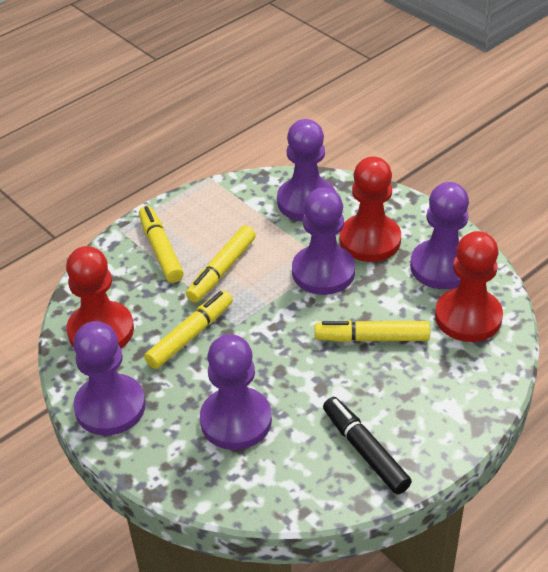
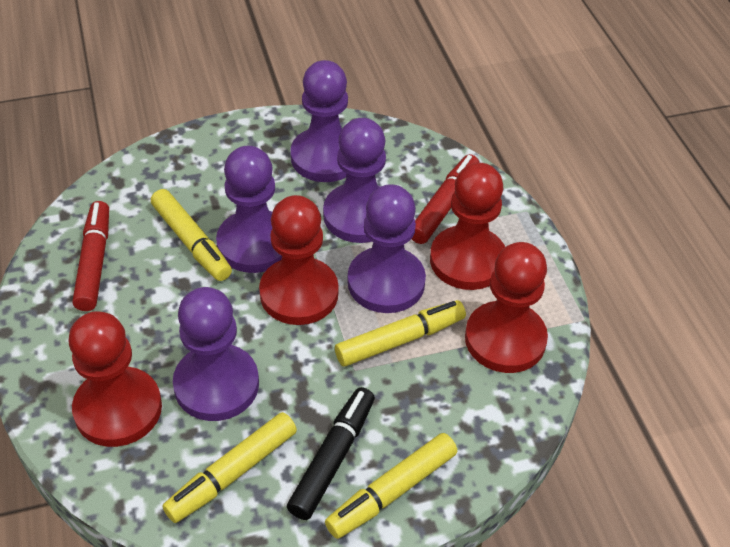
red marker: none = 0 -> [73,201,109,311] [412,154,479,244] = 2
red pawn: [66,246,134,348] [340,157,401,262] [435,231,503,342] = 3 -> [69,311,162,447] [259,195,338,325] [430,163,505,290] [465,242,548,373] = 4

